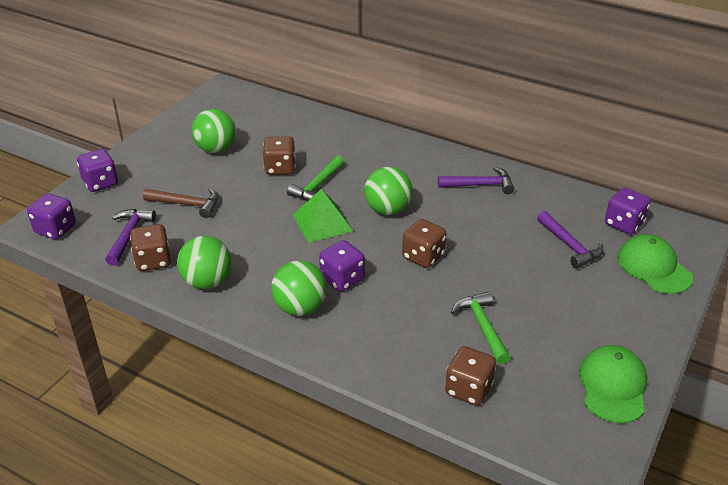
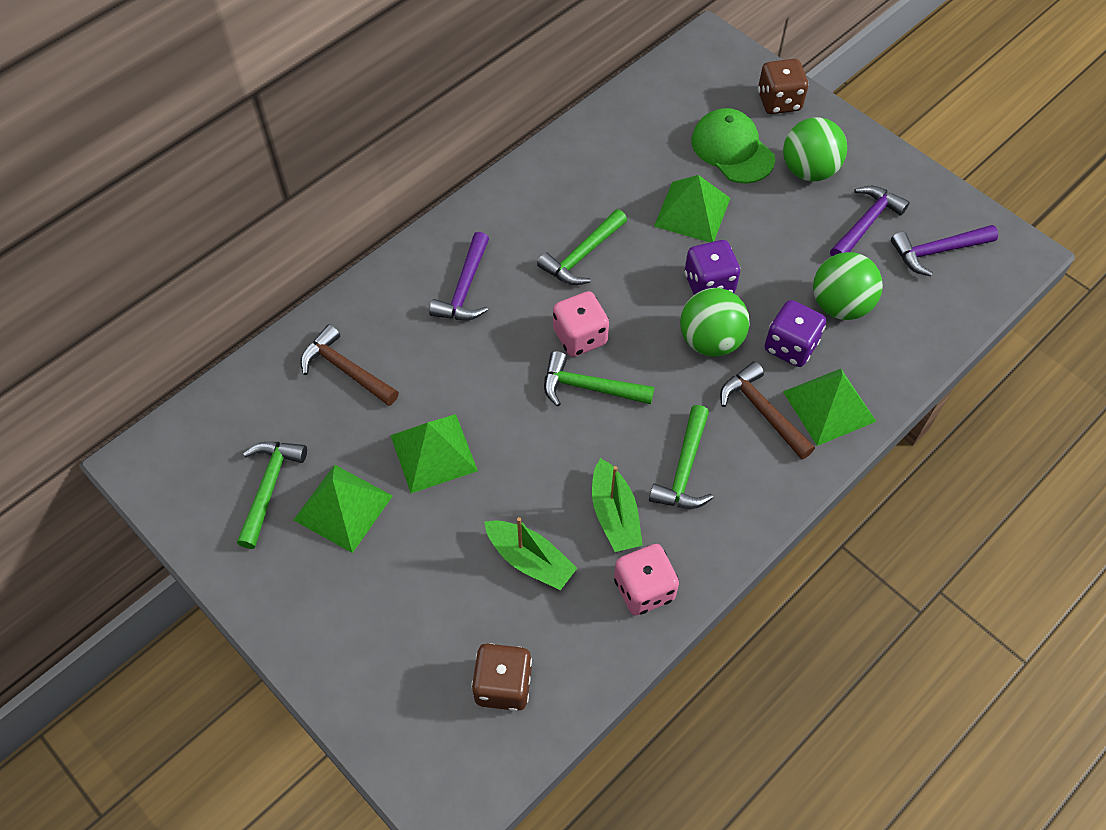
brown dice: [130,224,171,271] [263,137,296,175] [402,219,447,268] [445,346,496,406] = 4 -> [471,643,532,711] [758,59,809,114] = 2
brown hammer: [143,188,218,218] = 1 -> [300,324,399,406] [720,361,815,460] = 2
green ball: [177,236,232,289] [191,109,236,153] [271,260,327,316] [364,167,413,215] = 4 -> [680,288,750,357] [783,117,847,181] [813,252,883,320] = 3
green boat: none = 0 -> [484,517,577,590] [592,458,643,552] = 2
green cap: [579,345,647,423] [617,234,693,294] = 2 -> [692,108,775,184] = 1
green hammer: [287,156,345,201] [451,291,511,364] = 2 -> [237,442,307,549] [537,209,627,285] [544,351,654,407] [649,405,713,509] = 4
green pyramid: [293,189,353,243] = 1 -> [294,465,393,553] [390,414,478,493] [654,175,730,242] [783,369,876,446] = 4
pink dice: none = 0 -> [553,291,609,357] [614,544,679,615] = 2
purple dice: [27,193,76,239] [77,149,118,192] [319,240,365,292] [605,187,651,234] = 4 -> [685,240,740,295] [765,300,826,367] = 2

